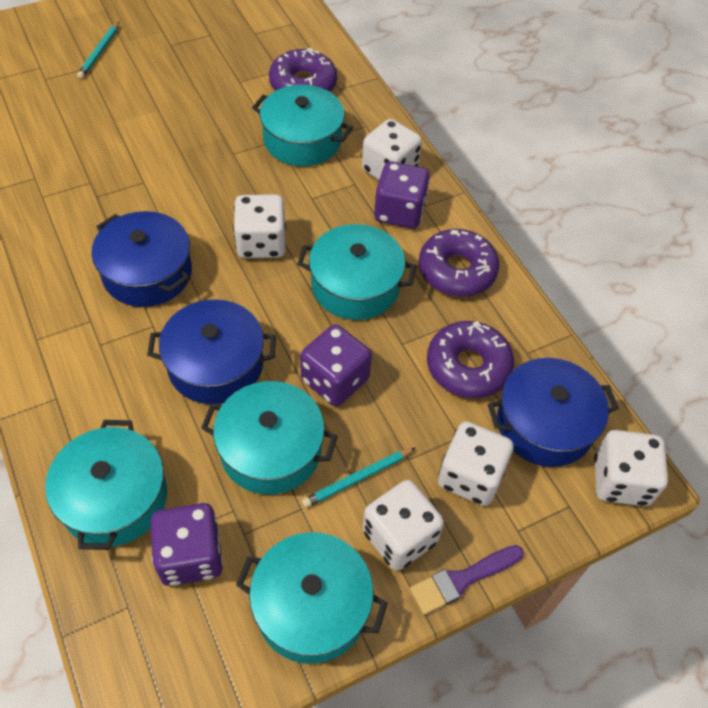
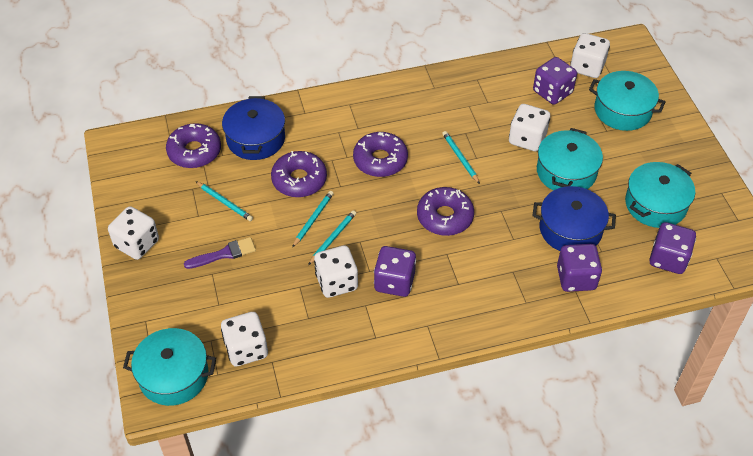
blue pot: [92,211,192,307] [147,299,276,404] [488,358,619,467] = 3 -> [222,96,285,160] [532,186,616,251] = 2
purple dice: [150,503,223,586] [300,324,372,406] [374,162,430,229] = 3 -> [374,246,416,297] [533,57,577,105] [557,244,602,292] [649,222,696,274] = 4
purple donut: [269,48,337,92] [419,229,499,297] [427,321,514,398] = 3 -> [166,123,221,168] [271,151,327,198] [353,132,408,177] [417,187,474,236] = 4
turquoise pencil: [77,22,119,79] [302,448,415,508] = 2 -> [196,181,253,221] [292,191,334,248] [308,210,356,265] [442,131,480,184] = 4
turquoise pot: [45,420,167,550] [201,381,338,495] [236,532,388,664] [252,85,353,166] [297,224,416,320] = 5 -> [123,328,216,406] [537,128,603,191] [589,71,665,131] [625,162,695,228] = 4

